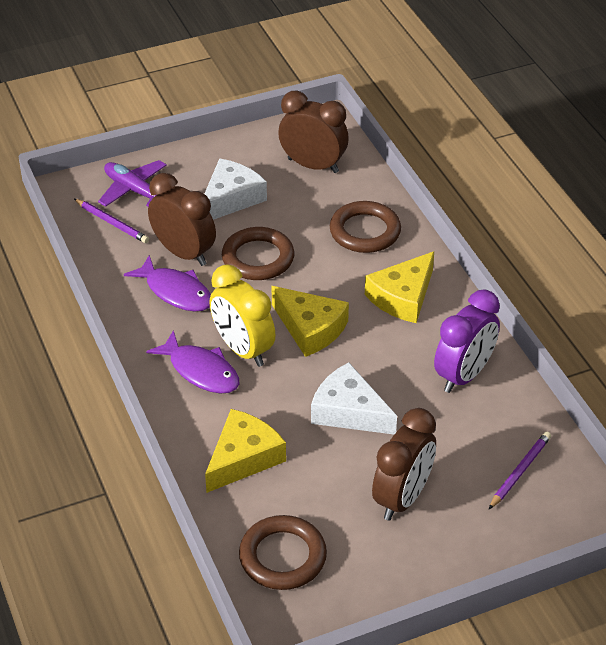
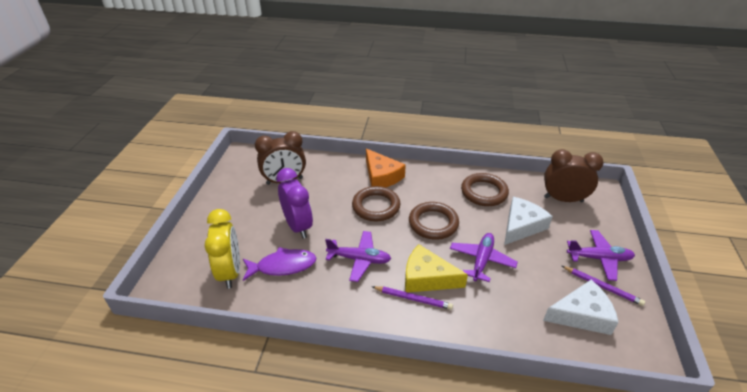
brown clock: [148,173,216,266] [278,91,349,173] [372,408,436,521] = 3 -> [255,131,306,185] [544,149,604,202] = 2
orange cheese: none = 0 -> [366,149,406,187] = 1
purple fish: [124,255,211,312] [146,330,239,394] = 2 -> [243,247,317,281] = 1
purple plane: [98,160,167,207] = 1 -> [325,231,391,282] [450,233,518,282] [567,230,635,281] = 3
yellow cheese: [205,409,286,493] [271,286,349,357] [365,251,434,323] = 3 -> [405,245,468,292] = 1

